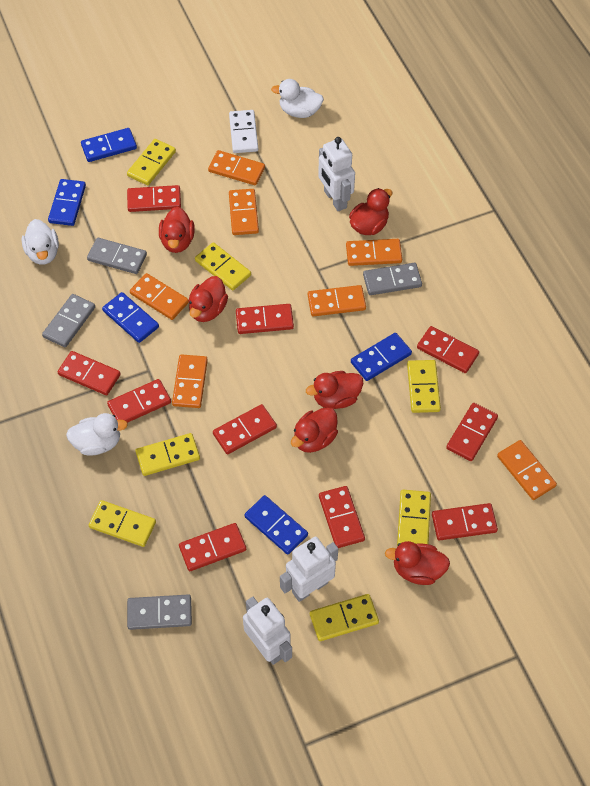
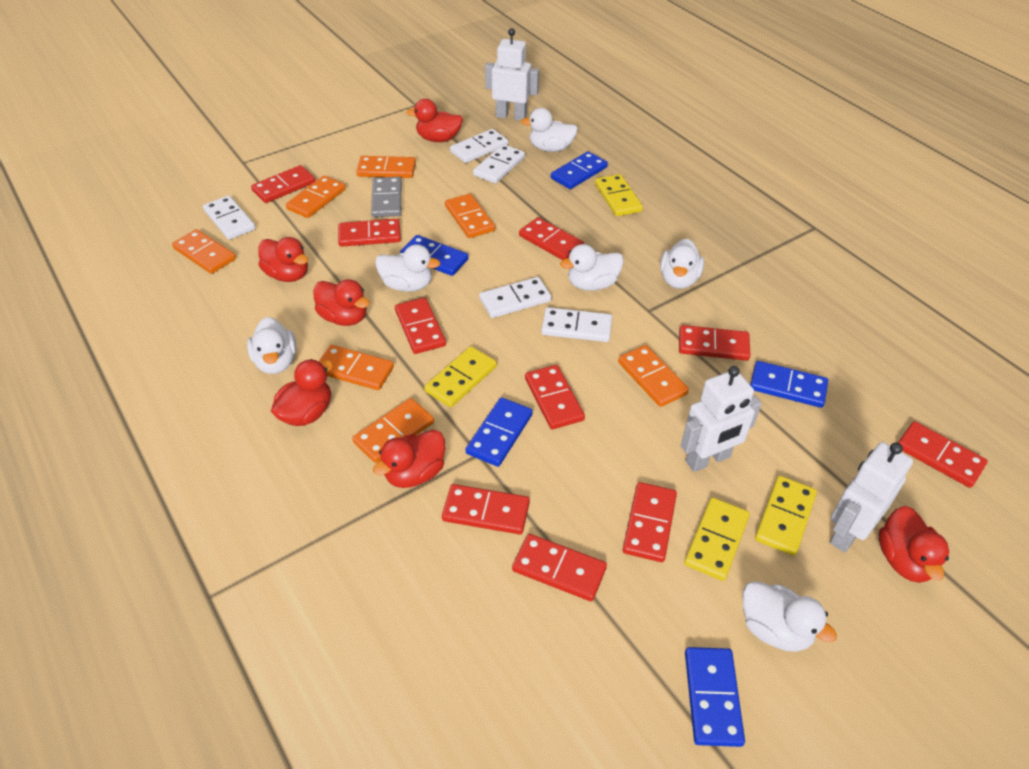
grey domino: [42,294,95,347] [87,238,147,274] [127,594,192,630] [363,263,422,295] = 4 -> [371,177,402,217] = 1
white domino: [229,110,258,153] = 1 -> [203,195,255,240] [450,129,508,163] [473,144,525,183] [479,277,551,318] [541,307,612,342] = 5
white duck: [21,219,59,265] [66,413,128,456] [271,79,324,118] = 3 -> [247,317,296,374] [375,244,440,292] [521,108,578,152] [560,244,624,291] [660,239,704,289] [743,581,837,652] = 6
yellow domino: [89,500,156,547] [127,139,176,185] [135,433,200,476] [195,242,251,290] [310,594,379,641] [397,490,431,546] [407,360,441,413] = 7 -> [424,346,497,407] [595,174,643,216] [684,497,750,581] [755,476,817,556] = 4

